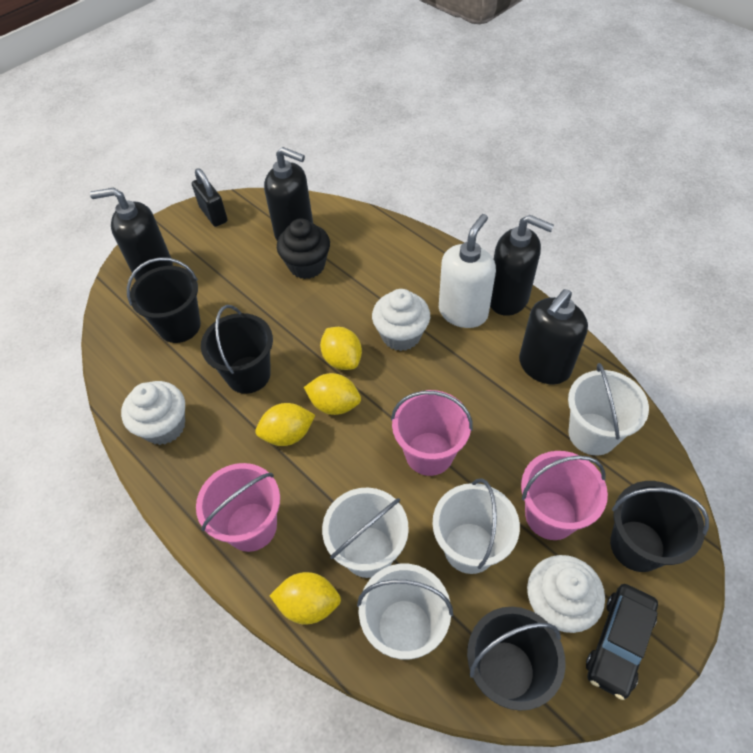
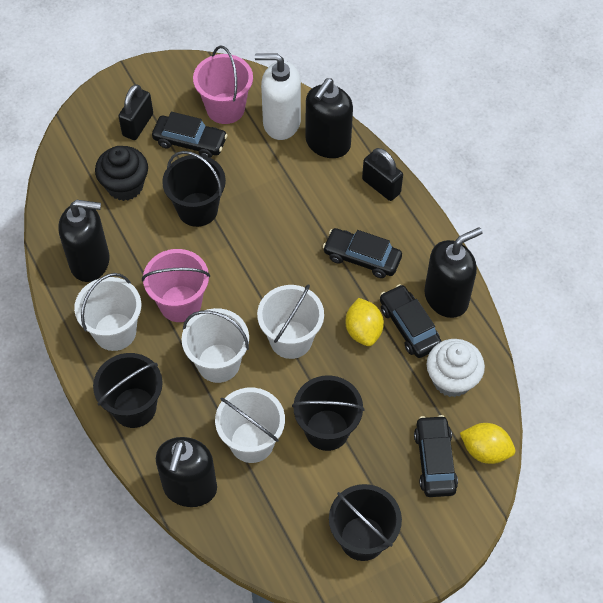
black car: [586,584,658,700] = 1 -> [152,112,227,158] [323,228,402,278] [380,284,441,358] [414,415,458,497] = 4
black padlock: [192,168,228,227] = 1 -> [118,84,153,140] [362,148,403,201] = 2
pink bucket: [196,463,280,552] [391,390,473,476] [521,451,608,540] = 3 -> [142,249,210,322] [193,45,253,124] = 2
white cupcake: [121,381,185,445] [372,289,430,351] [527,555,605,633] = 3 -> [427,339,485,397] = 1
yellow lemon: [255,403,315,446] [269,572,341,625] [304,373,361,415] [320,327,362,370] = 4 -> [345,298,384,346] [460,423,515,464] = 2

